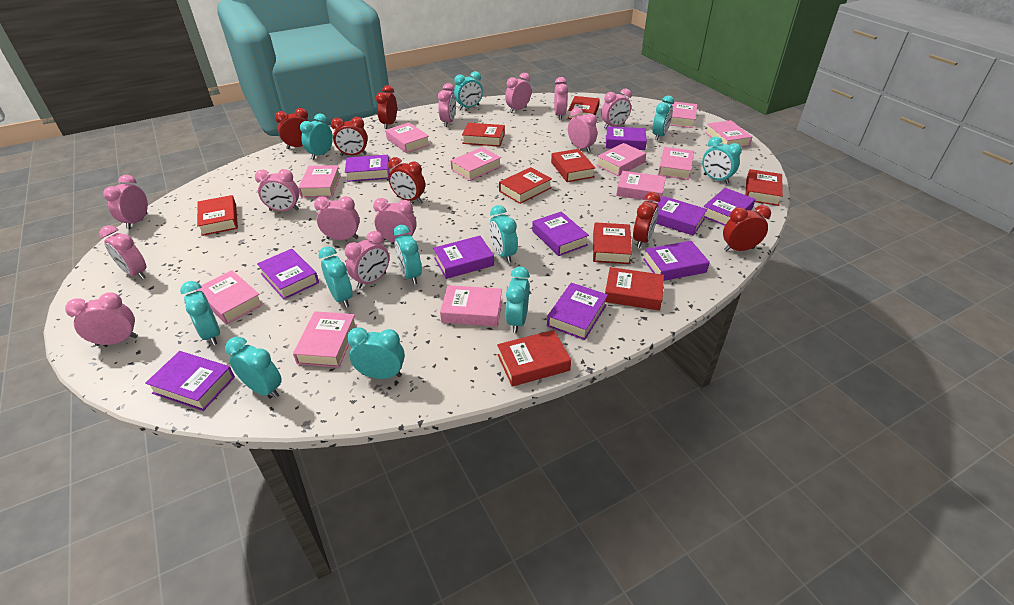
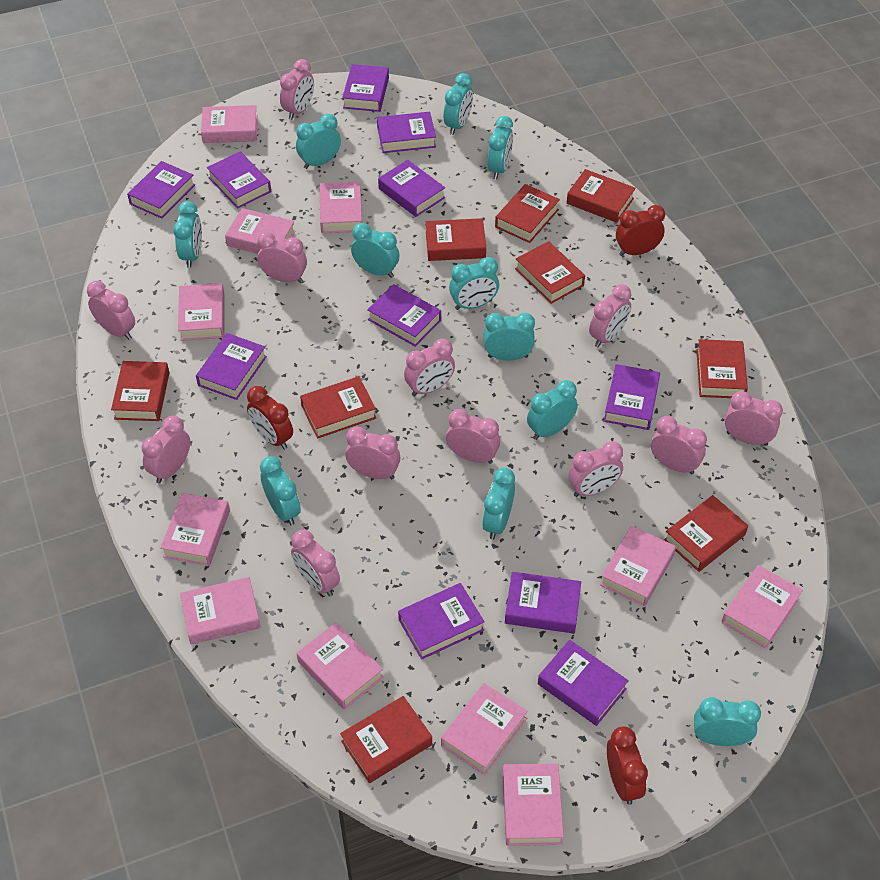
purple book: [145,351,235,411] [257,249,319,299] [345,155,390,182] [433,236,494,279] [532,211,589,256] [547,283,608,340] [606,126,647,150] [643,241,710,281] [656,196,708,236] [703,188,756,226] = 10 -> [127,161,195,219] [196,333,267,400] [207,151,271,209] [342,64,389,112] [367,284,441,347] [377,112,436,153] [378,160,445,217] [398,583,485,660] [505,572,581,634] [538,640,629,726] [604,364,660,430] = 11
red clock: [275,108,308,149] [331,117,368,156] [376,85,397,129] [388,157,425,203] [633,192,660,248] [723,205,771,251] = 6 -> [247,386,293,450] [607,726,648,805] [616,205,665,256] = 3

